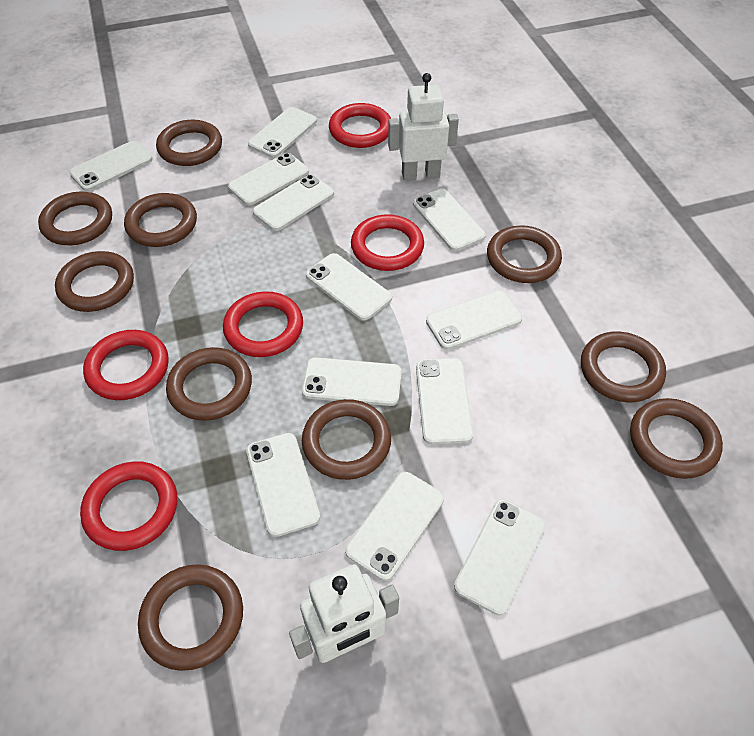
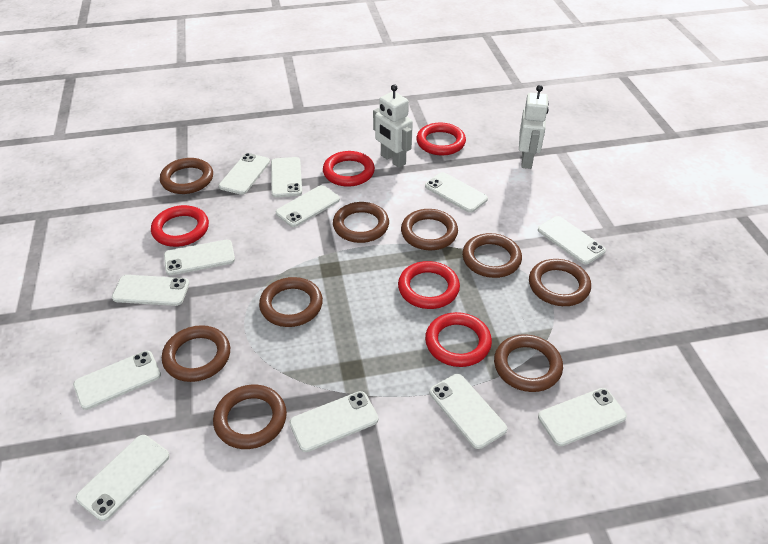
brown ring: [38,192,112,245] [55,251,134,312] [124,193,197,247] [138,564,243,671] [156,120,222,166] [166,347,252,421] [302,399,391,480] [487,225,562,283] [581,332,666,402] [630,398,723,479] = 10 -> [160,158,213,194] [162,325,230,382] [213,385,287,449] [259,277,323,327] [333,202,389,243] [401,209,458,250] [462,233,522,278] [494,334,563,392] [529,259,591,306] = 9

